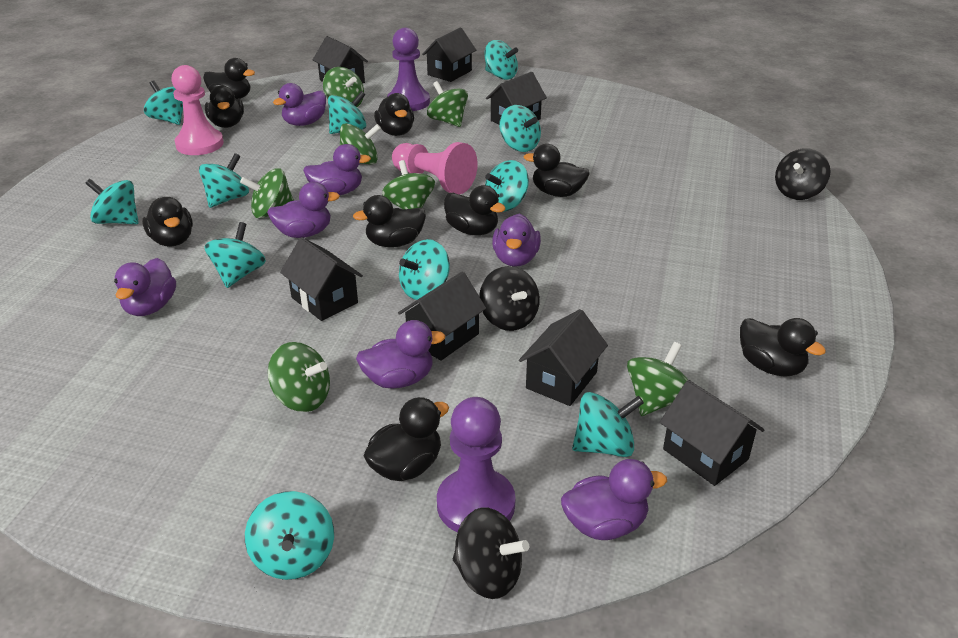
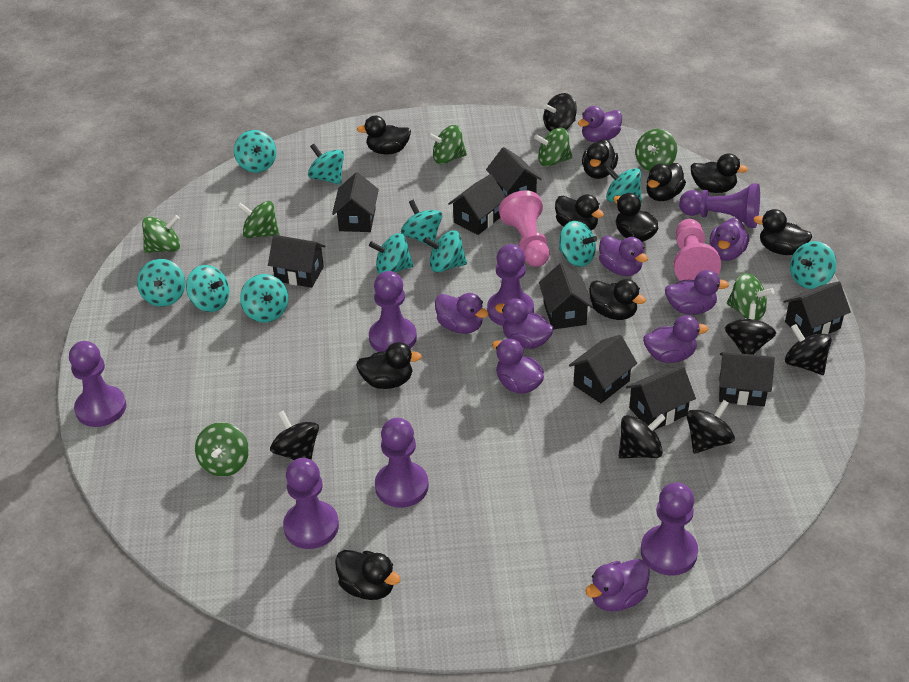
black duck: [142,197,193,247] [203,58,255,100] [205,85,244,128] [353,195,426,247] [363,397,449,481] [374,93,414,136] [444,185,506,235] [524,144,590,197] [740,318,826,377] = 9 -> [335,550,400,600] [356,342,422,389] [357,116,411,154] [555,194,604,230] [582,139,618,179] [589,279,646,320] [613,193,658,242] [646,163,686,201] [691,153,748,193] [753,209,812,255] = 10
black house: [280,237,363,321] [313,36,368,84] [398,271,486,361] [422,28,476,82] [486,72,547,124] [519,309,608,406] [660,380,765,486] = 7 -> [268,235,326,288] [332,172,379,232] [448,174,506,235] [486,147,542,197] [539,263,593,329] [569,335,637,403] [626,366,696,430] [719,352,775,406] [783,281,851,338] = 9
black spinning top: [453,508,529,599] [480,266,540,331] [775,148,830,200] = 3 -> [270,411,319,460] [543,93,577,132] [619,414,666,459] [687,400,735,454] [725,303,776,355] [785,324,832,375] = 6
purple duck: [114,258,176,316] [267,182,340,238] [273,83,326,126] [303,144,371,195] [356,320,445,389] [492,214,541,267] [561,459,667,540] = 7 -> [435,293,489,334] [492,339,544,394] [495,298,554,349] [578,106,622,143] [585,559,650,611] [599,236,648,276] [643,316,709,363] [665,270,729,315] [709,218,749,261] = 9
purple pawn: [387,28,430,111] [437,397,516,532] = 2 -> [69,341,126,427] [283,458,339,549] [369,271,417,352] [375,418,429,508] [487,244,534,326] [641,482,698,576] [679,183,760,228] = 7

